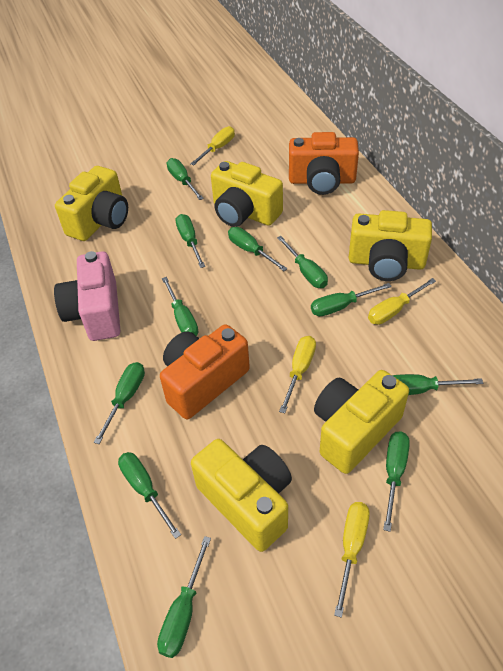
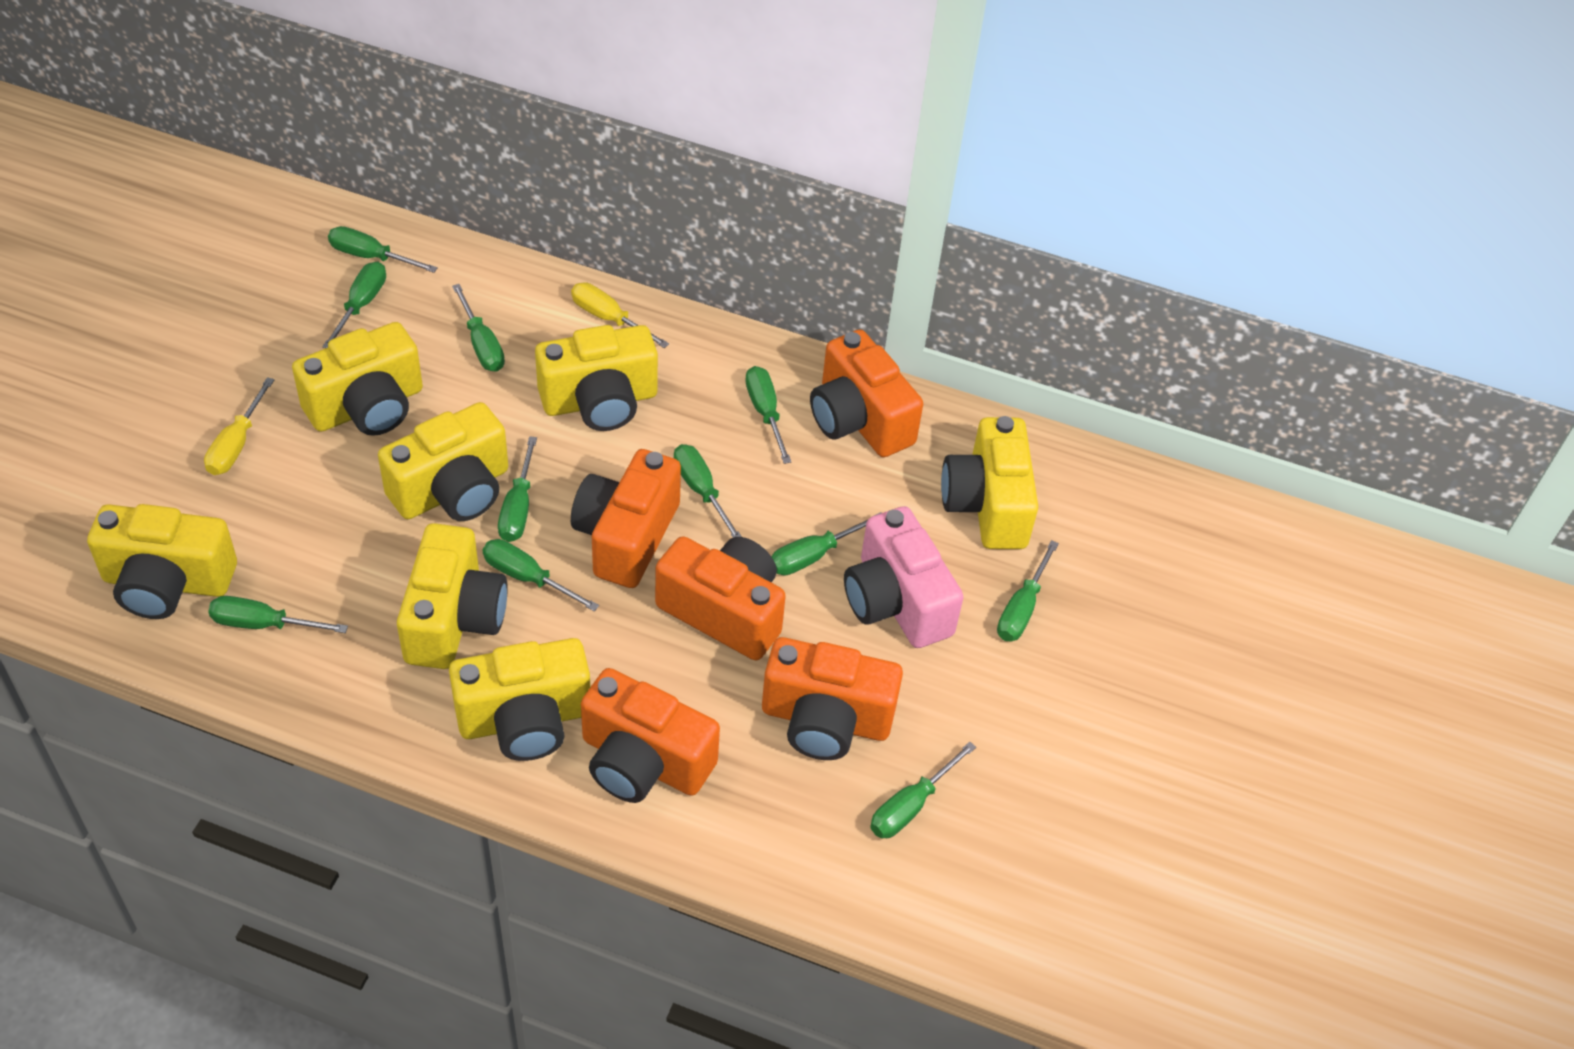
orange camera: [160,324,250,419] [289,132,359,195] = 2 -> [571,449,681,588] [581,668,720,803] [655,536,786,660] [762,637,903,760] [810,329,923,457] = 5
yellow camera: [55,166,128,241] [191,439,292,552] [211,161,283,227] [314,370,409,474] [349,210,432,281] = 5 -> [87,504,237,619] [292,322,423,436] [378,402,508,521] [397,523,508,669] [449,638,590,761] [535,325,658,431] [941,416,1038,549] = 7
yellow screwdriver: [191,126,235,165] [279,336,316,413] [334,502,370,618] [368,278,436,325] = 4 -> [204,377,274,475] [571,283,669,348] = 2

